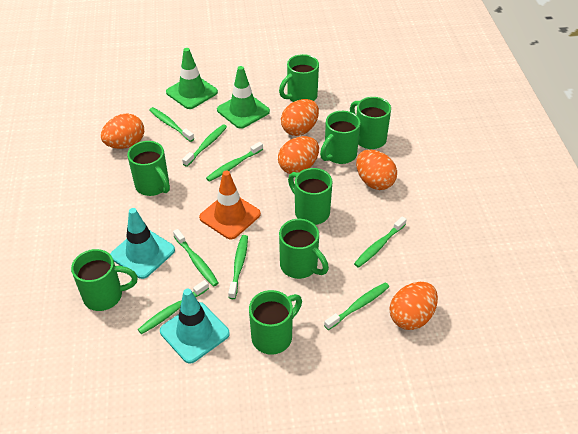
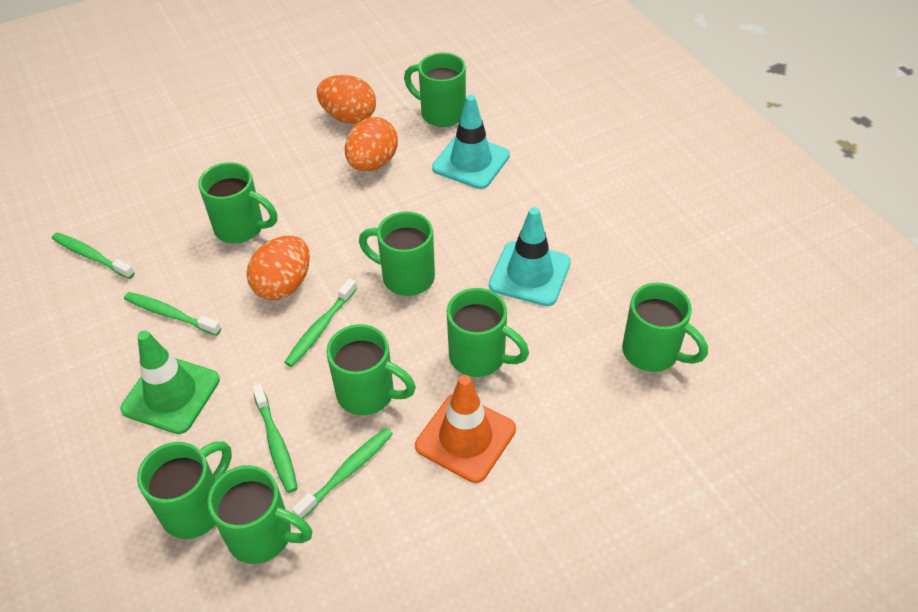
green toothbrush: [138,280,209,334] [149,107,194,142] [173,229,219,287] [182,124,227,167] [206,142,263,182] [228,235,248,299] [324,282,389,330] [354,216,407,268] = 8 -> [52,232,135,279] [124,292,221,336] [252,384,298,493] [284,278,357,367] [292,428,393,519] = 5
green traffic cone: [166,48,218,109] [217,66,270,129] = 2 -> [120,331,220,434] = 1
orange egg: [101,114,144,149] [278,136,319,174] [281,99,319,136] [356,150,397,190] [389,282,438,330] = 5 -> [246,236,310,300] [317,75,376,124] [345,117,398,171] = 3

